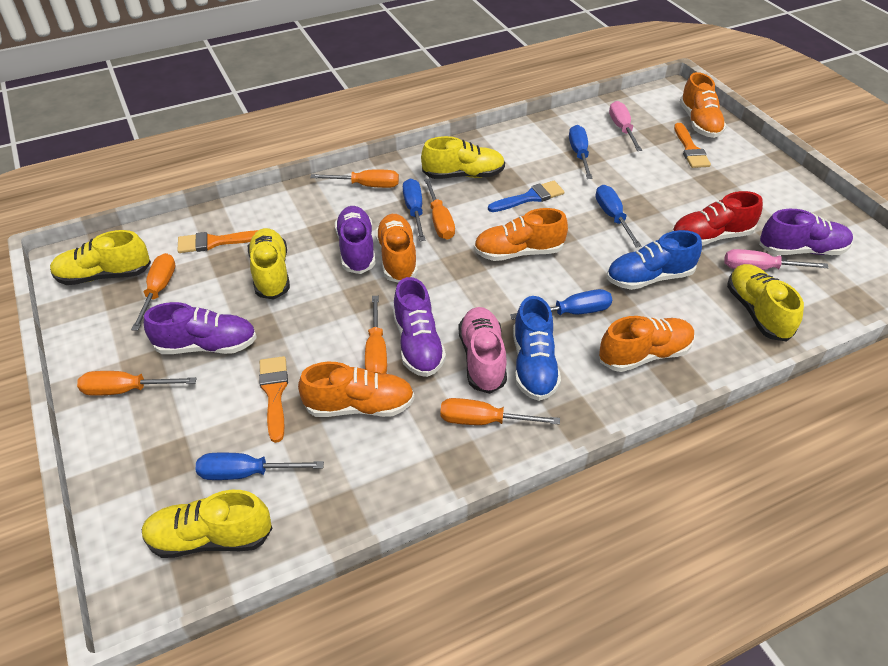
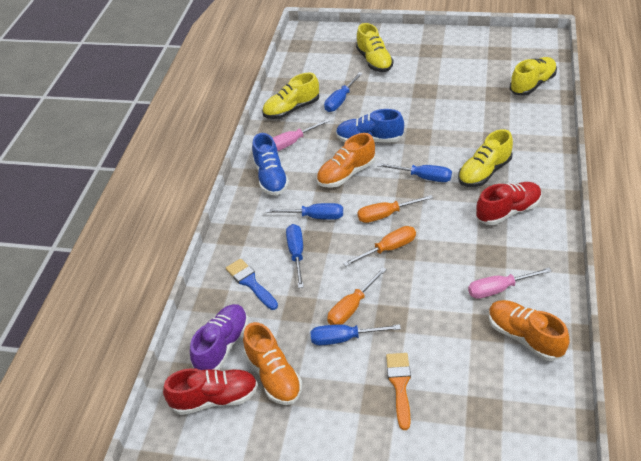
orange brush: [177,230,258,253] [259,356,288,443] [674,123,711,168] = 3 -> [386,353,411,430] = 1
orange screwdriver: [77,371,197,396] [131,253,176,331] [310,170,399,188] [365,296,387,374] [424,178,455,240] [440,398,560,425] = 6 -> [327,267,387,325] [343,226,416,266] [357,195,433,223] = 3
orange shoe: [298,362,414,417] [375,214,418,283] [474,208,568,261] [599,316,695,372] [680,72,726,138] = 5 -> [243,322,302,405] [316,133,376,188] [489,300,570,361] = 3
pink shoe: [458,307,507,394] = 1 -> none = 0
purple shoe: [144,302,257,354] [335,206,376,274] [393,277,446,377] [759,209,853,255] = 4 -> [190,304,248,370] = 1
red shoe: [672,191,763,246] = 1 -> [163,368,258,415] [476,182,542,225] = 2
yellow shoe: [50,230,151,285] [142,490,273,558] [248,228,290,300] [421,136,505,179] [727,264,804,342] = 5 -> [262,73,319,119] [356,23,394,72] [458,129,513,187] [510,57,557,96] = 4

